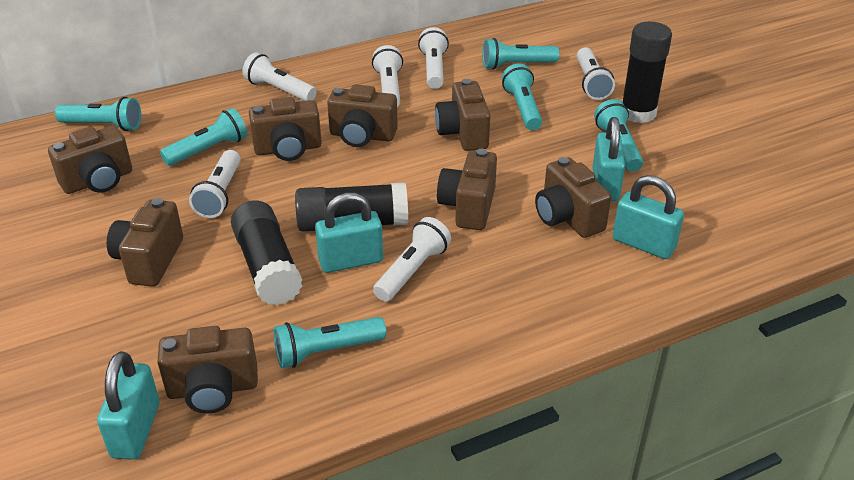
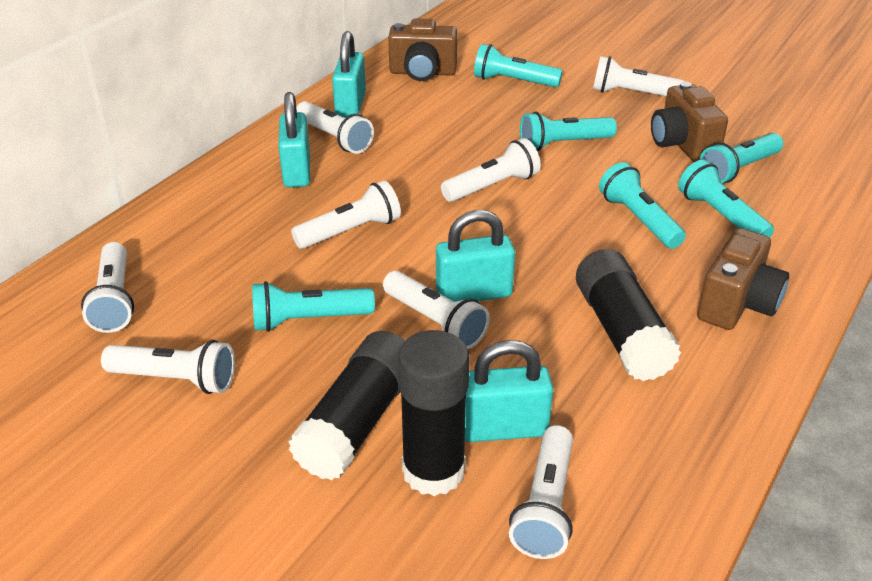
brown camera: [48,126,132,194] [107,198,183,287] [157,326,258,413] [249,97,322,161] [327,84,398,147] [435,79,490,151] [437,149,497,230] [535,157,611,238] = 8 -> [388,19,457,81] [651,82,728,162] [697,228,789,330] = 3
white flashlight: [189,150,241,218] [243,52,317,101] [372,45,403,107] [373,217,451,302] [418,27,449,89] [577,47,615,100] = 6 -> [81,242,134,333] [101,340,235,394] [291,180,401,249] [296,101,374,154] [383,271,490,349] [441,138,541,202] [509,425,573,559] [593,56,685,97] = 8

